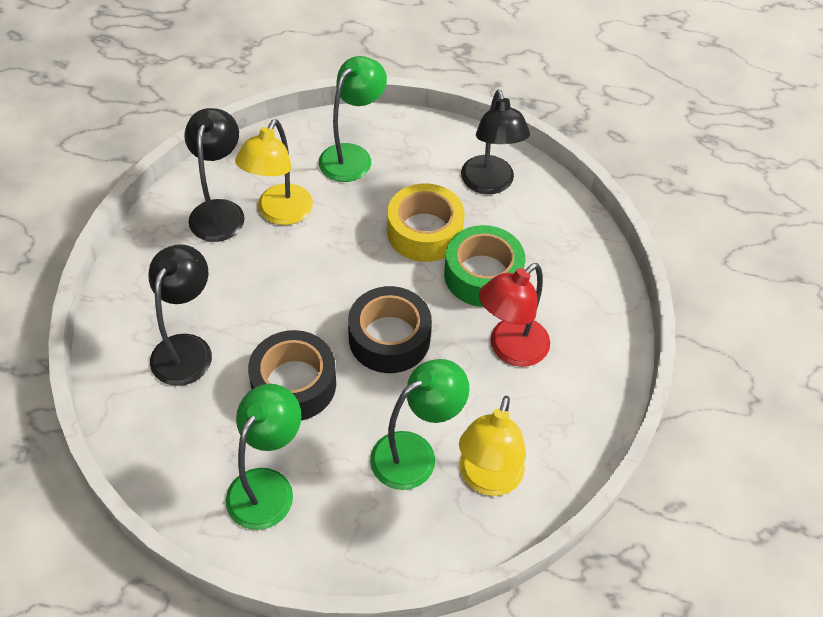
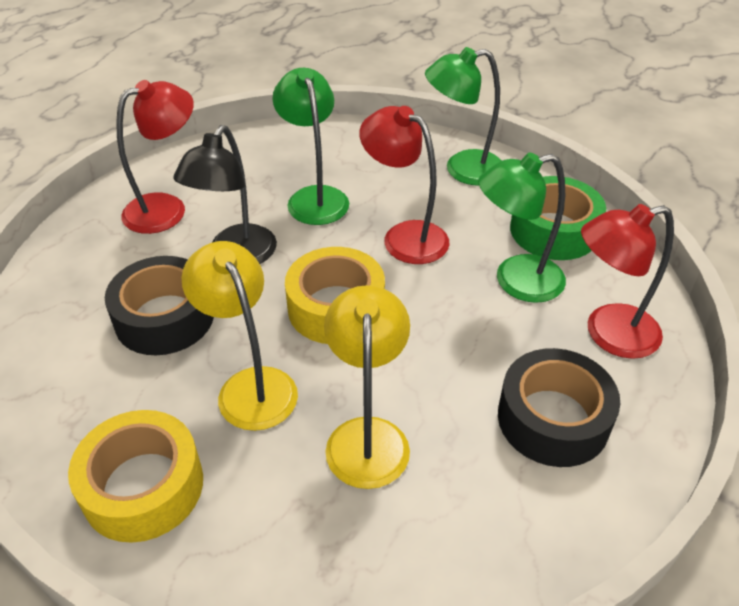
black lamp: [149,244,212,386] [184,108,245,242] [461,89,530,194] = 3 -> [174,125,277,264] = 1
red lamp: [479,263,550,367] = 1 -> [116,80,194,234] [359,106,449,264] [581,204,674,359] = 3
yellow tape: [387,183,465,262] = 1 -> [68,410,203,543] [285,247,385,344] = 2

